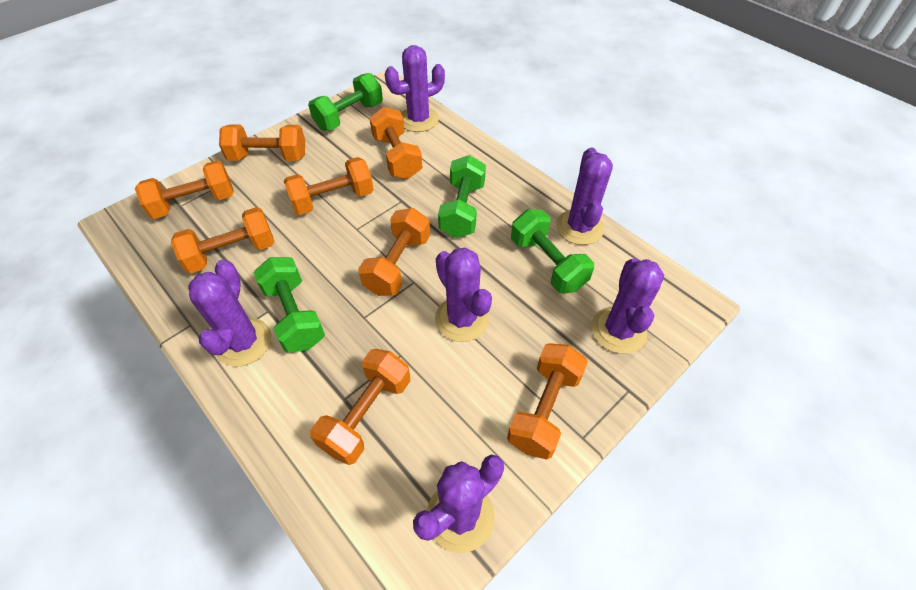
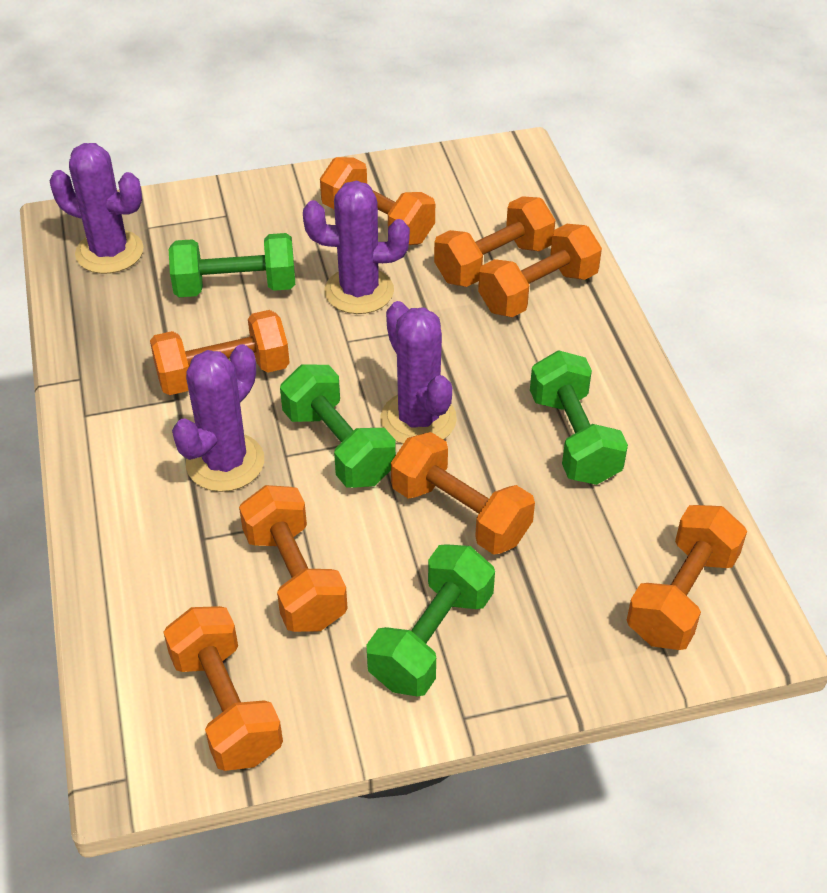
purple cactus: [188,260,272,367] [385,45,445,132] [413,455,504,553] [435,247,492,342] [556,147,613,245] [591,258,664,354] = 6 -> [50,143,143,274] [172,344,264,492] [303,181,410,314] [380,301,457,444] = 4

